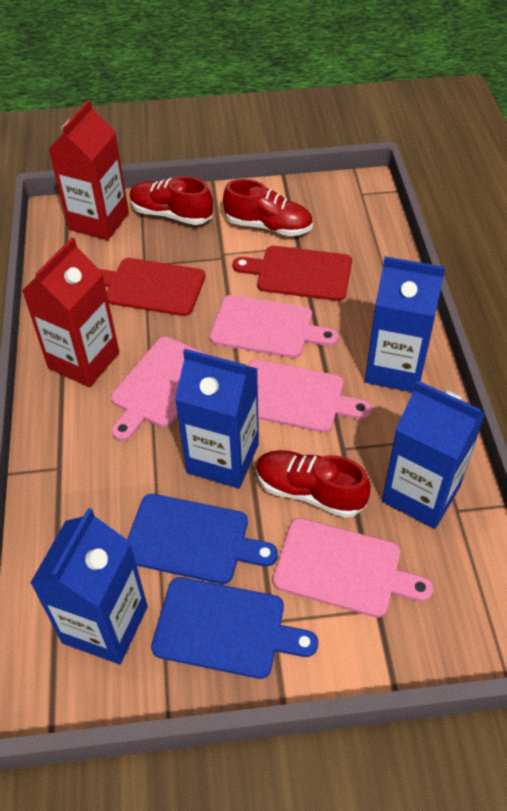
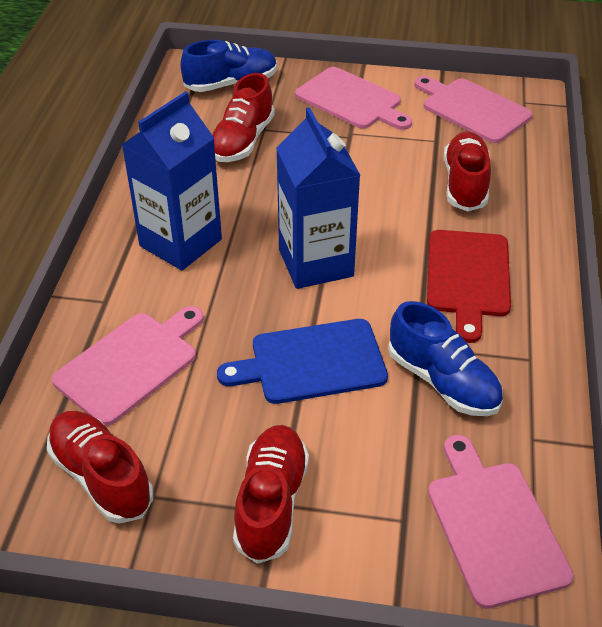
blue carton: [30,508,148,664] [175,349,259,488] [365,256,446,392] [382,380,485,529] = 4 -> [122,91,222,271] [276,107,360,289] = 2
blue cutting board: [127,494,278,584] [151,577,318,679] = 2 -> [217,319,388,404] = 1
blue shoe: none = 0 -> [180,40,277,92] [388,301,503,416] = 2
red carton: [22,237,119,387] [48,100,129,240] = 2 -> none = 0
red cutting board: [99,258,205,316] [233,246,352,301] = 2 -> [427,230,511,343] = 1
red shoe: [129,176,213,225] [223,179,313,236] [256,450,371,518] = 3 -> [47,411,153,524] [212,73,275,162] [233,425,309,564] [444,131,491,211] = 4

